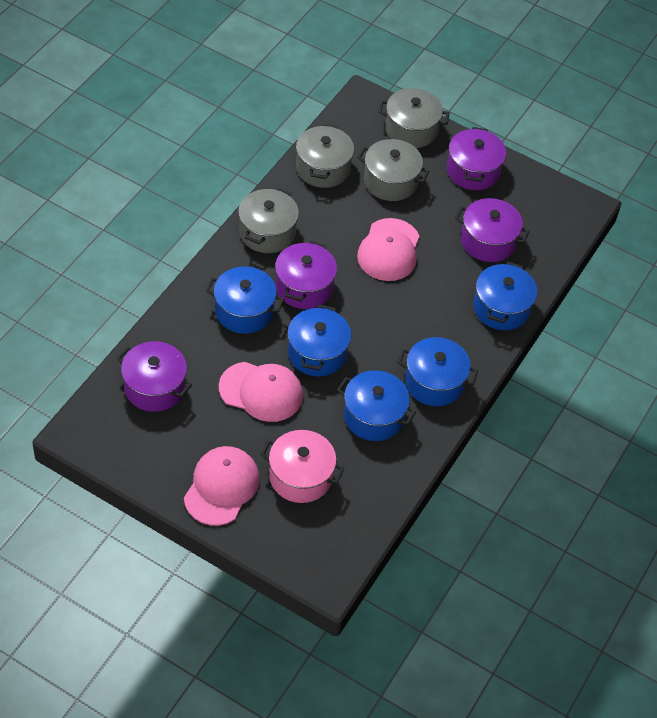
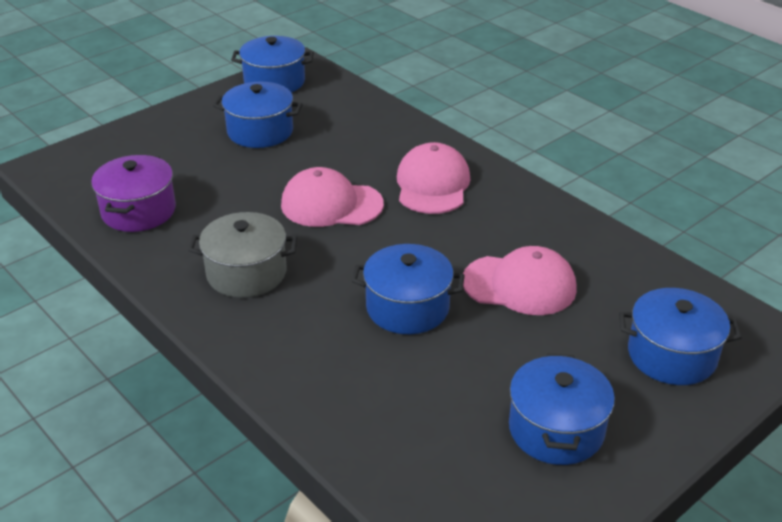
grey pot: [238,188,299,253] [296,124,354,188] [357,139,430,201] [379,88,450,148] = 4 -> [188,212,297,298] = 1
pink pot: [260,430,344,503] = 1 -> none = 0
purple pot: [117,341,192,412] [275,241,337,309] [447,127,506,190] [455,198,530,262] = 4 -> [91,155,176,232] = 1

